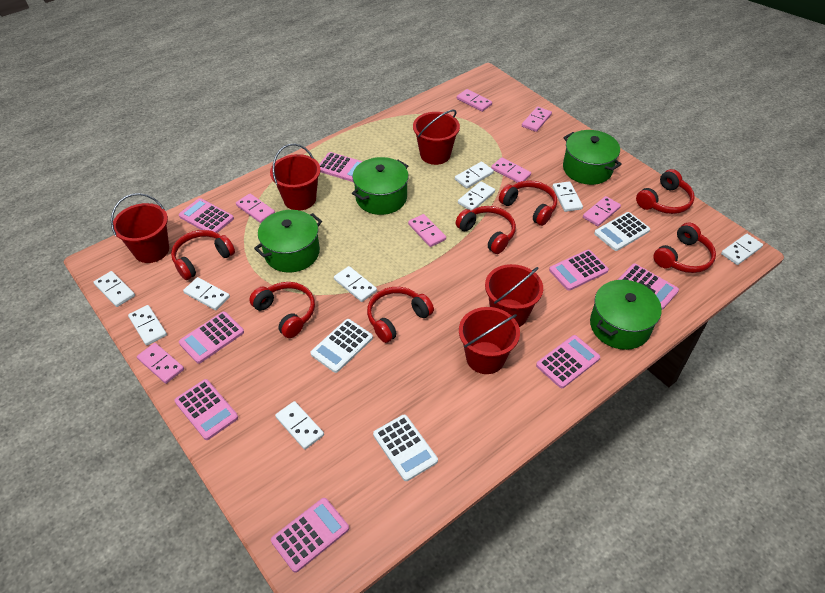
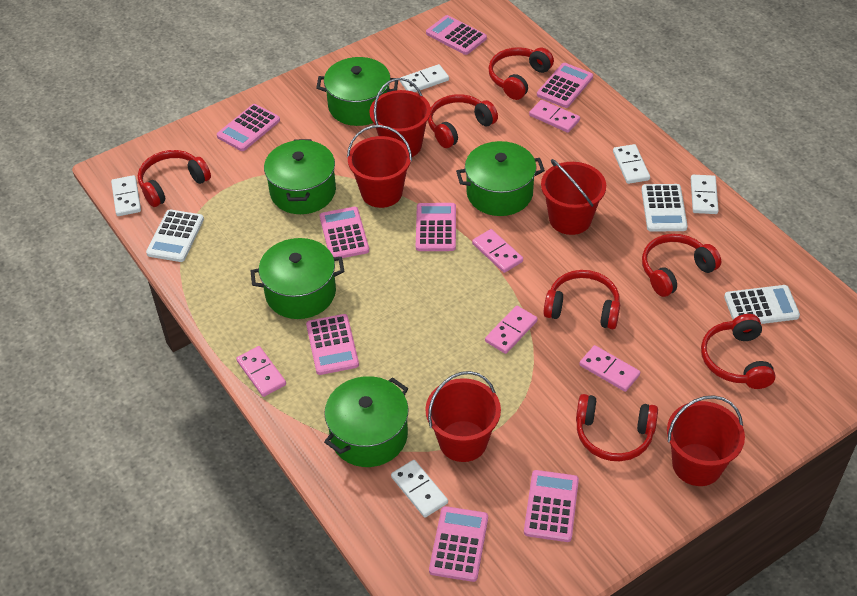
green pot: [254,210,322,273] [352,157,409,215] [563,130,622,185] [590,280,662,350] = 4 -> [250,238,345,319] [264,139,336,214] [316,57,398,126] [324,376,408,467] [456,141,545,216] = 5
pink domino: [137,343,184,384] [236,194,275,223] [408,214,446,247] [457,89,492,112] [491,157,531,183] [522,107,552,132] [583,196,621,226] = 7 -> [236,346,286,397] [472,229,523,273] [485,306,538,354] [529,100,580,133] [579,345,640,392] = 5
white domino: [94,271,135,307] [128,305,167,346] [183,277,230,310] [275,401,324,450] [334,266,377,302] [455,162,494,188] [458,182,495,210] [552,181,583,212] [721,234,763,265] = 9 -> [111,175,141,216] [391,460,448,518] [400,64,449,92] [613,144,650,184] [691,175,719,214] = 5

